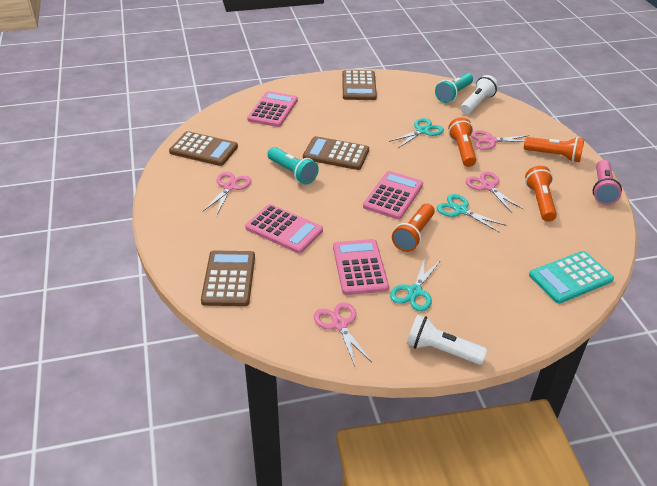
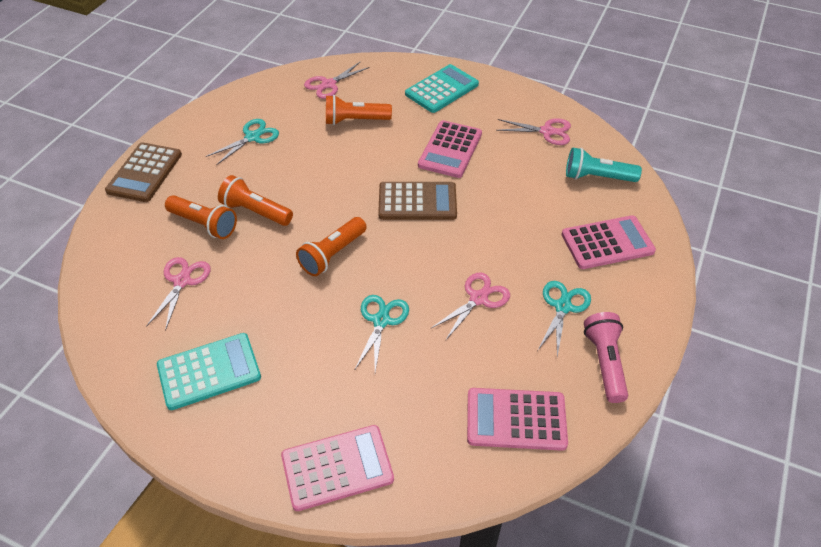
brown calculator: [169,131,238,166] [201,250,255,306] [303,136,369,170] [342,70,377,100] = 4 -> [105,142,182,202] [378,182,457,220] = 2
turquoise calculator: [529,251,614,304] = 1 -> [157,333,261,410] [405,64,479,113] = 2
turquoise flashlight: [268,147,319,185] [435,73,473,103] = 2 -> [566,148,642,182] = 1
white flashlight: [407,314,487,365] [461,75,499,114] = 2 -> none = 0

